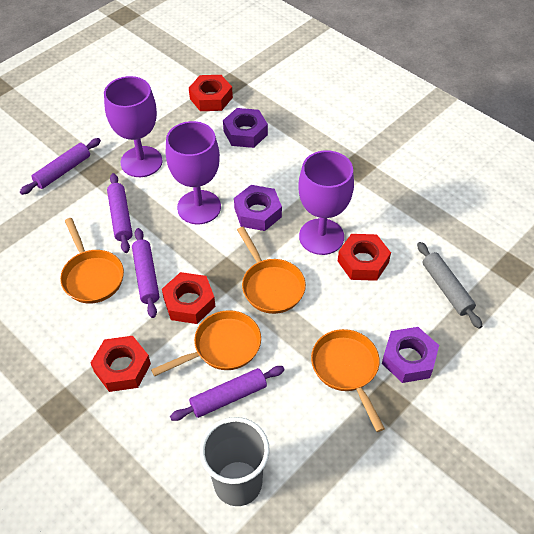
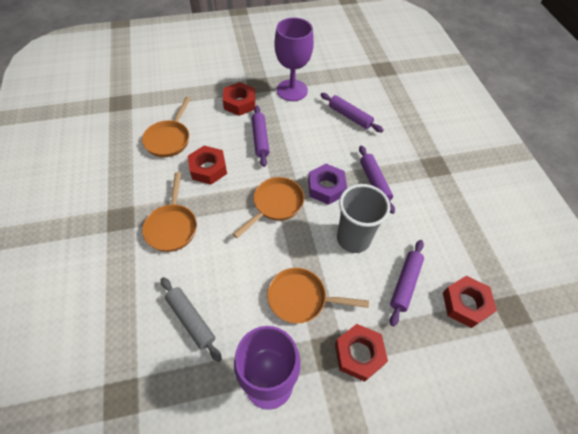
purple goblet: [104,76,162,177] [166,121,221,224] [298,150,354,255] = 3 -> [234,326,301,410] [275,18,314,101] = 2
purple nut: [223,108,268,148] [234,185,282,231] [382,327,439,383] = 3 -> [308,164,347,205] = 1

